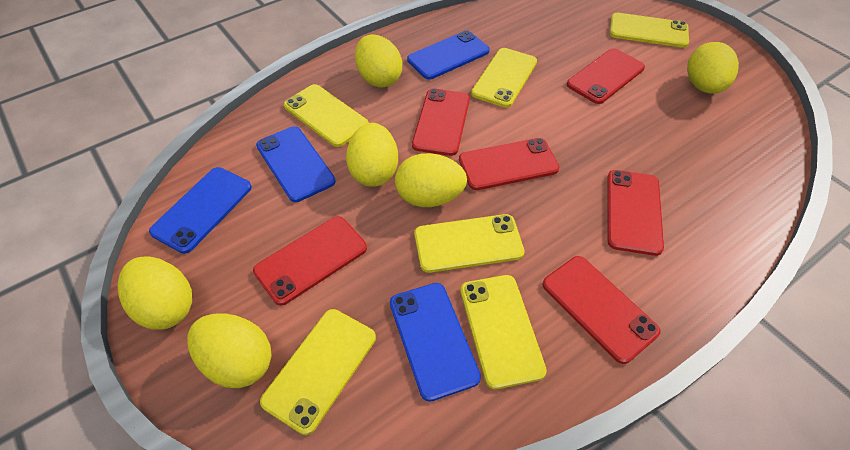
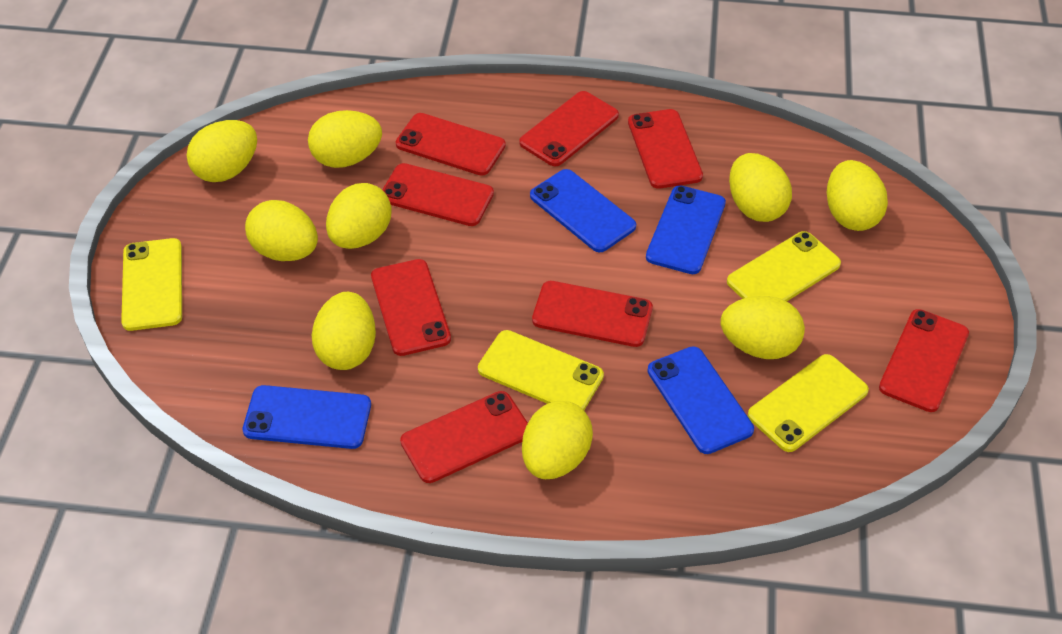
red phone: [253,216,367,306] [412,89,470,156] [459,138,560,190] [542,256,661,364] [567,48,645,104] [607,170,664,256] = 6 -> [371,259,451,356] [382,163,494,226] [396,113,506,176] [400,391,528,483] [519,91,619,166] [532,281,653,347] [628,109,703,189] [879,309,969,412] = 8
yellow egg: [117,257,192,330] [187,313,271,388] [346,123,398,187] [355,34,402,87] [395,153,467,207] [687,42,739,94] = 6 -> [186,120,257,182] [245,200,318,261] [308,110,382,168] [312,292,376,370] [326,183,392,249] [522,401,593,479] [721,296,805,359] [729,153,792,222] [827,160,888,231] = 9
yellow phone: [260,309,376,435] [284,84,369,147] [414,214,525,273] [460,275,547,389] [471,48,537,108] [610,13,689,48] = 6 -> [121,238,182,331] [478,330,604,410] [727,231,841,301] [748,354,869,452] = 4

